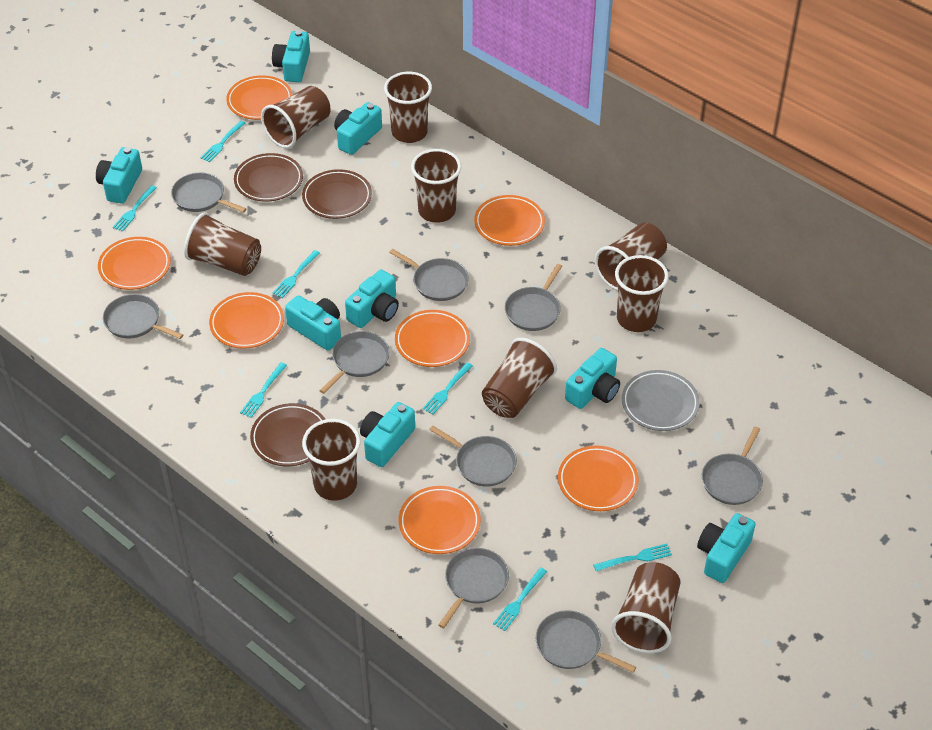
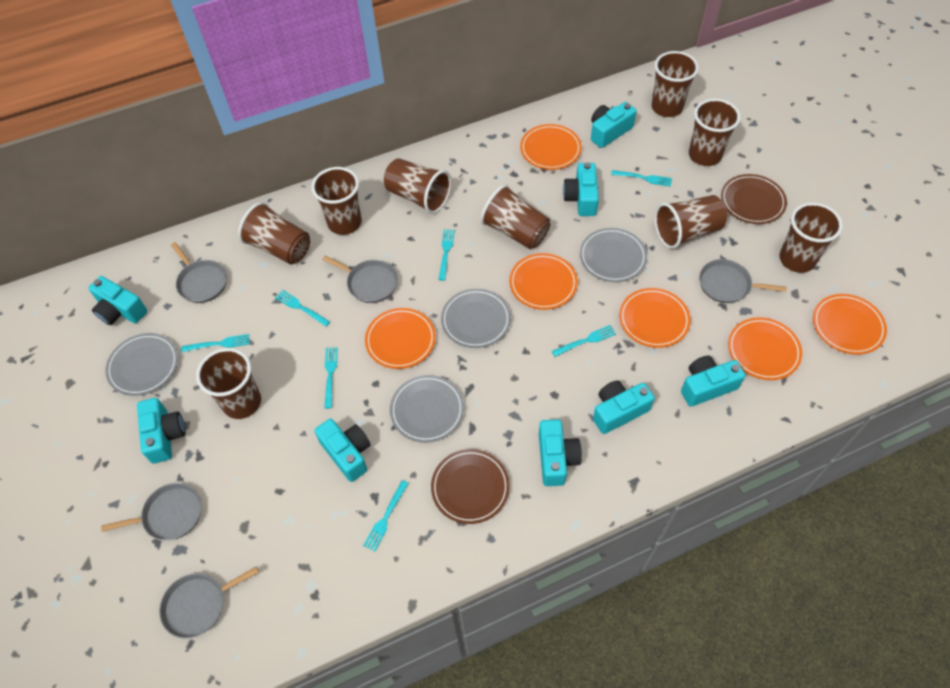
brown plate: [234,153,303,202] [250,403,326,466] [302,169,372,219] = 3 -> [431,449,510,524] [721,174,787,224] = 2
grey pan: [103,294,183,339] [171,173,246,213] [320,331,390,394] [389,249,469,301] [429,425,517,487] [438,548,509,628] [505,264,562,331] [536,610,636,672] [702,427,763,505] = 9 -> [101,483,202,540] [159,567,259,639] [171,242,227,303] [322,256,398,303] [699,259,787,303] = 5
grey plate: [622,370,700,431] = 1 -> [105,333,178,396] [390,375,464,443] [441,289,511,348] [580,228,647,282] = 4
orange plate: [98,237,171,290] [209,292,284,349] [226,75,292,120] [395,310,470,367] [398,486,481,554] [474,195,545,246] [558,445,639,511] = 7 -> [365,308,436,369] [509,253,578,310] [520,124,582,170] [619,288,691,348] [728,317,802,380] [813,294,887,355] = 6

